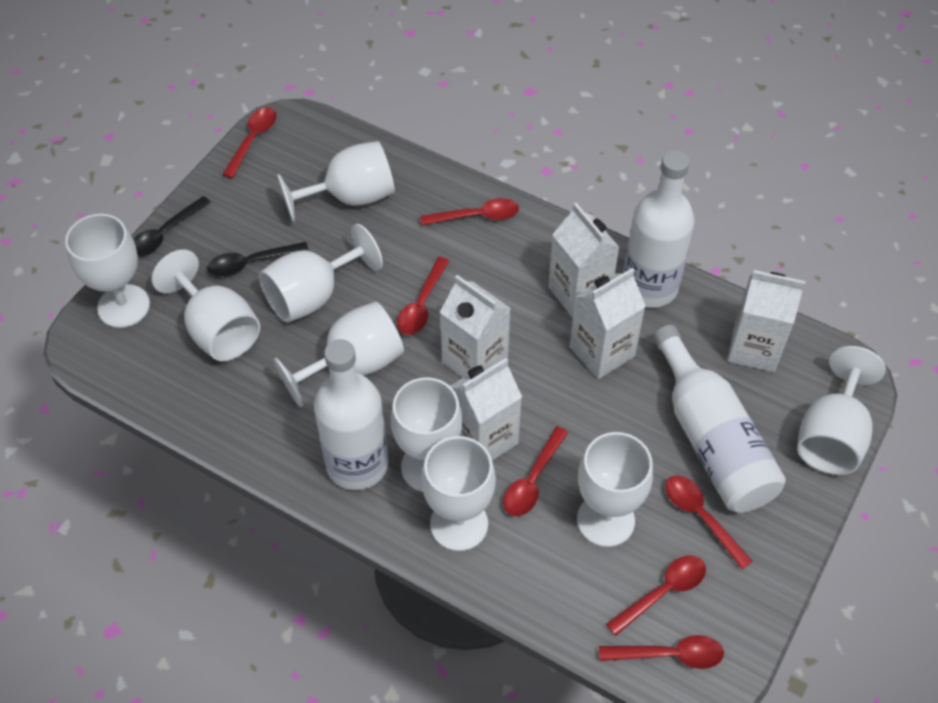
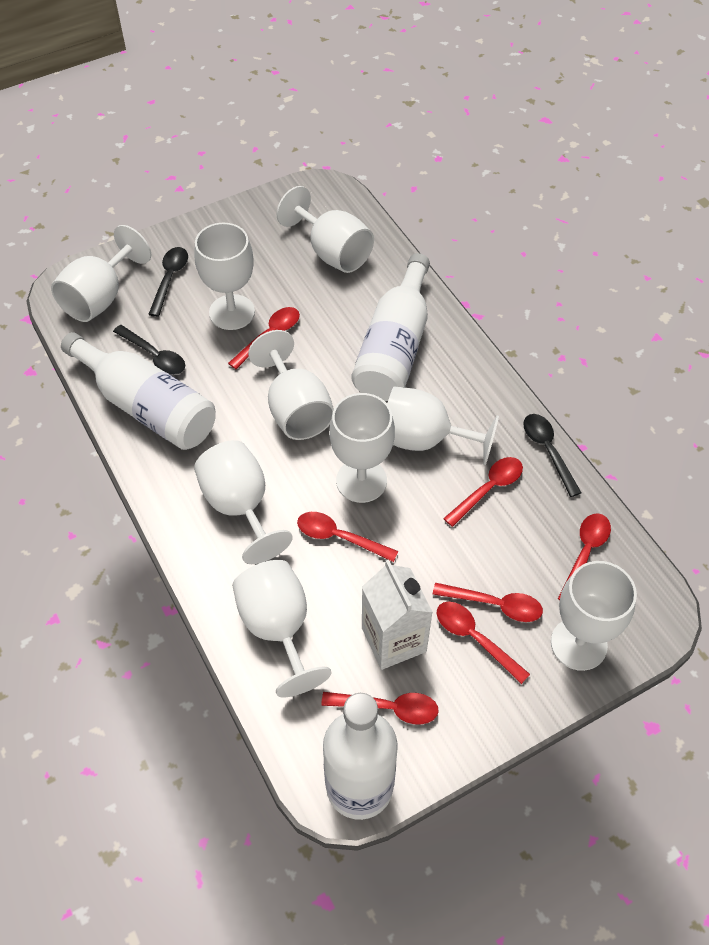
black spoon: [133,196,211,257] [208,242,309,277] = 2 -> [113,325,185,375] [148,247,188,317] [523,414,581,497] = 3
white carton: [440,275,511,378] [450,358,522,460] [548,203,620,318] [569,268,646,379] [728,270,805,372] = 5 -> [362,559,433,670] = 1

